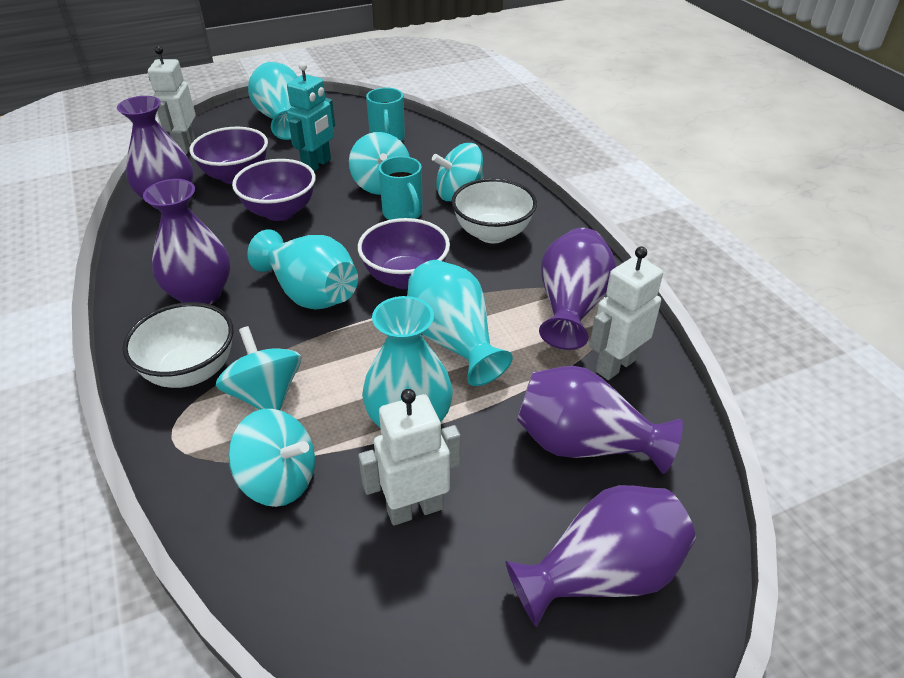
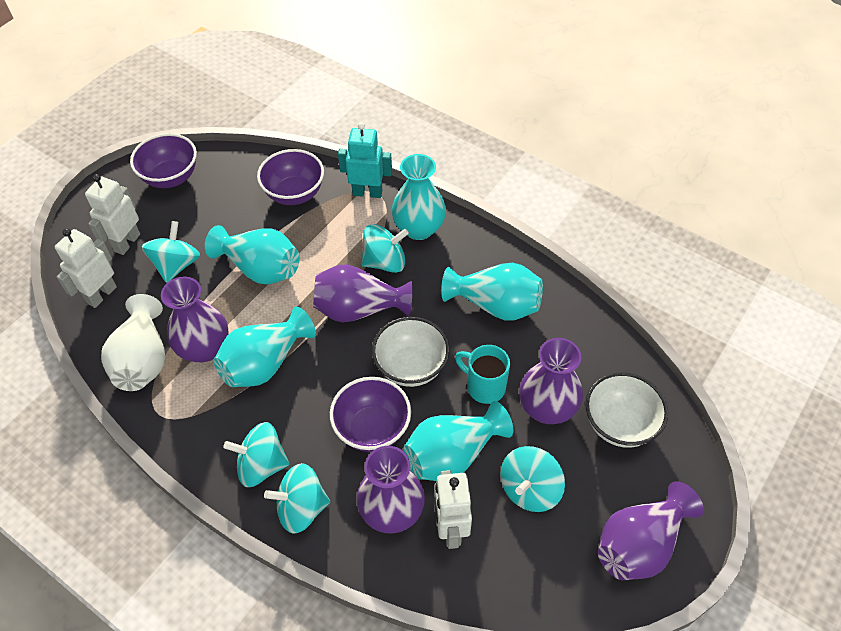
turquoise mug: [366,87,405,141] [378,156,423,220] = 2 -> [455,345,510,404] = 1
turquoise spinning top: [216,326,301,410] [228,409,315,507] [349,132,410,195] [432,143,484,201] = 4 -> [141,221,200,283] [223,422,290,487] [264,463,330,534] [361,224,409,273] [501,446,565,512] = 5
turquoise vase: [247,229,358,310] [248,62,298,140] [362,296,453,428] [407,260,513,386] = 4 -> [205,225,300,284] [214,306,316,387] [392,154,446,240] [403,401,514,481] [441,263,543,321] = 5
white vase: none = 0 -> [101,294,165,391] = 1

